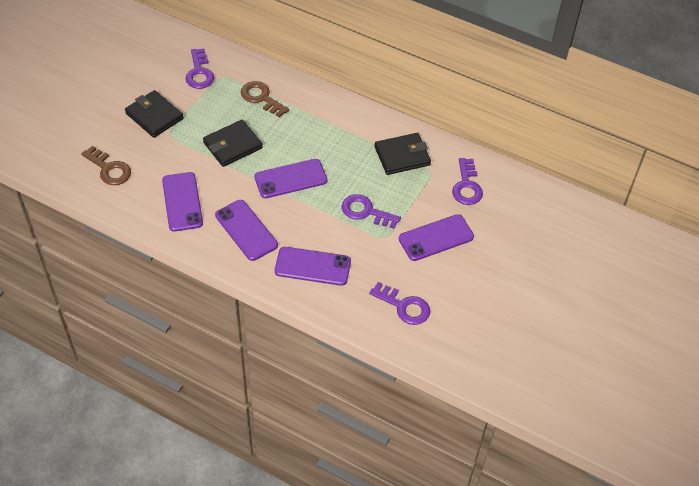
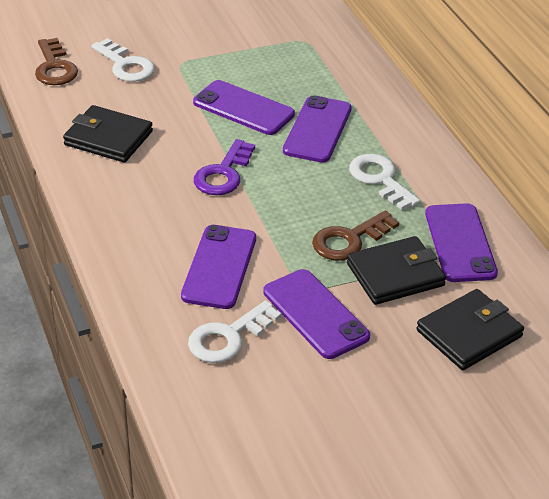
purple key: [185,48,214,89] [341,194,401,229] [369,282,430,325] [452,158,483,205] = 4 -> [194,139,255,195] = 1
white key: none = 0 -> [92,38,154,82] [188,300,282,363] [349,154,420,210] = 3

